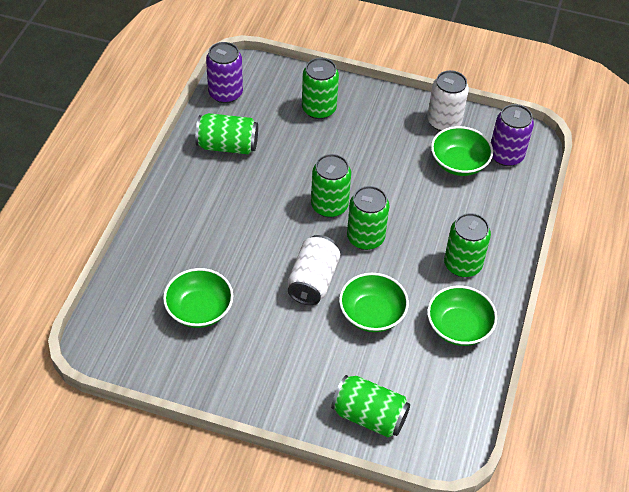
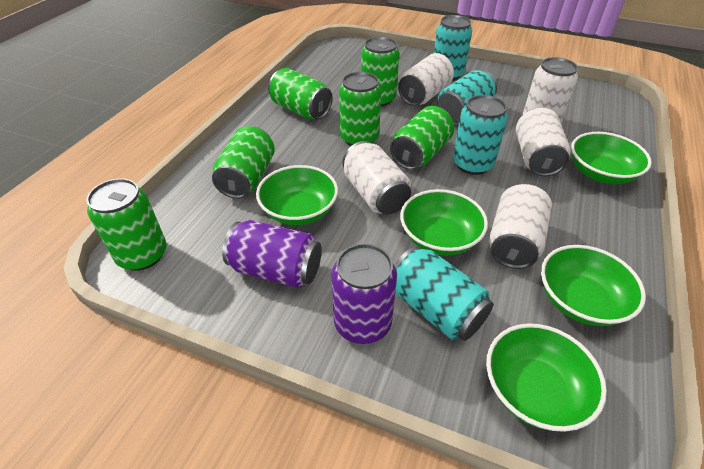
green bowl: [163,268,233,328] [339,273,409,332] [427,285,497,346] [431,126,493,176] = 4 -> [256,165,338,225] [400,189,488,256] [486,323,607,432] [541,245,646,326] [571,132,652,184] = 5
turquoise can: none = 0 -> [394,246,493,341] [434,15,472,81] [437,70,497,124] [453,95,508,175] = 4
white can: [288,235,340,305] [427,70,469,131] = 2 -> [342,141,411,215] [398,53,454,106] [489,184,552,269] [516,108,571,176] [523,57,578,123] = 5

